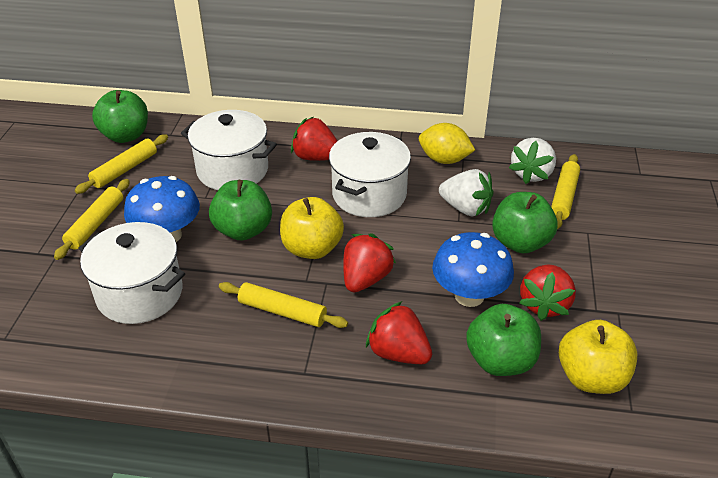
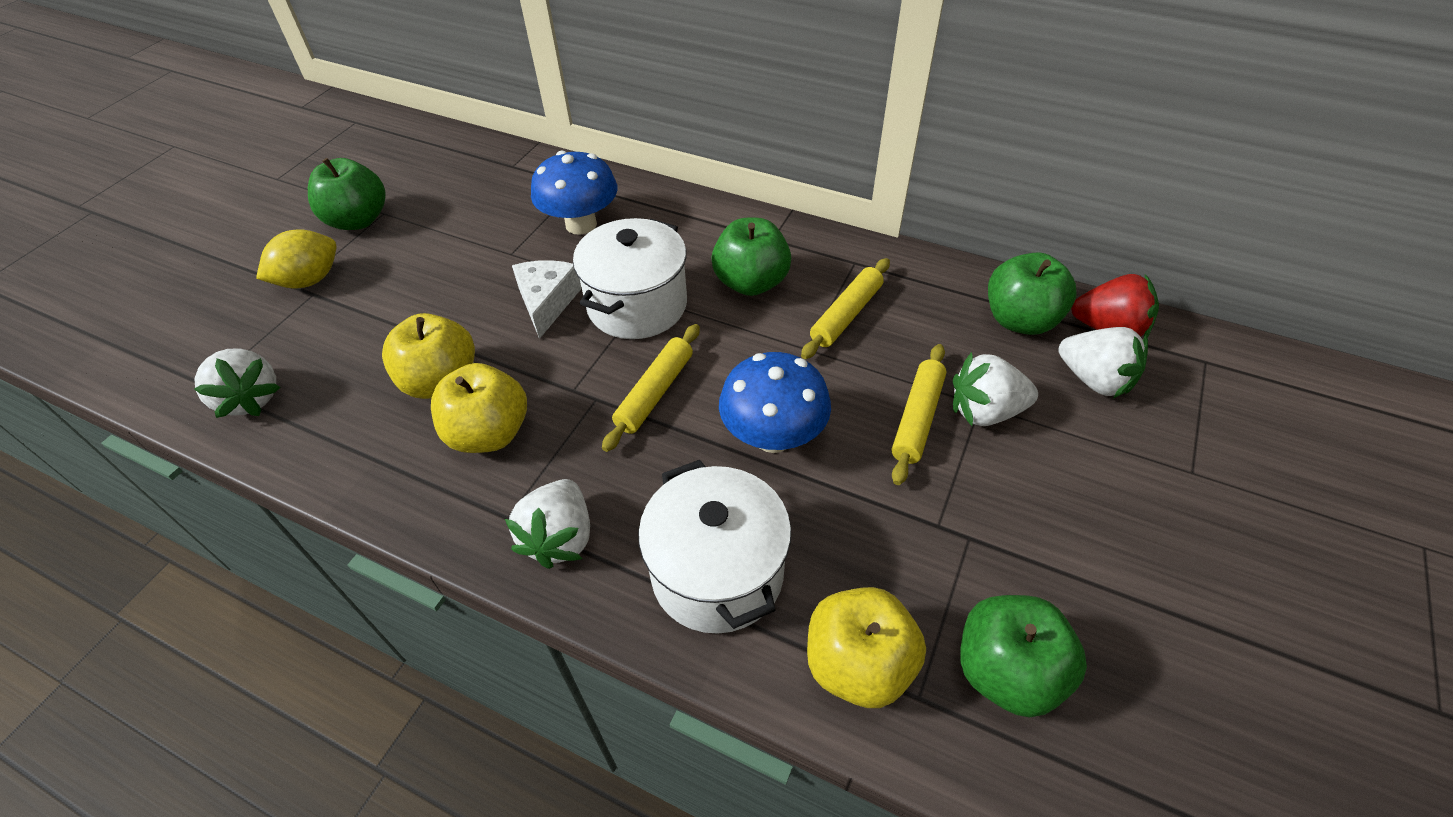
red strawberry: [291,117,337,161] [343,233,396,292] [366,301,432,364] [519,265,576,321] = 4 -> [1071,274,1159,337] = 1
white cheese: none = 0 -> [512,260,582,339] = 1
white pot: [78,222,185,324] [181,110,277,190] [329,132,411,217] = 3 -> [573,218,687,339] [638,460,791,634] = 2
white strawberry: [439,169,494,216] [509,138,556,184] = 2 -> [194,348,281,418] [505,479,590,569] [953,352,1038,426] [1058,327,1148,399] = 4
yellow apple: [280,197,344,259] [559,320,637,394] = 2 -> [382,313,475,399] [431,363,527,453] [807,587,926,708] = 3
yellow rolling pin: [54,179,130,260] [75,135,168,194] [219,282,348,328] [551,154,580,229] = 4 -> [602,324,700,452] [801,258,890,359] [892,344,947,485] = 3

